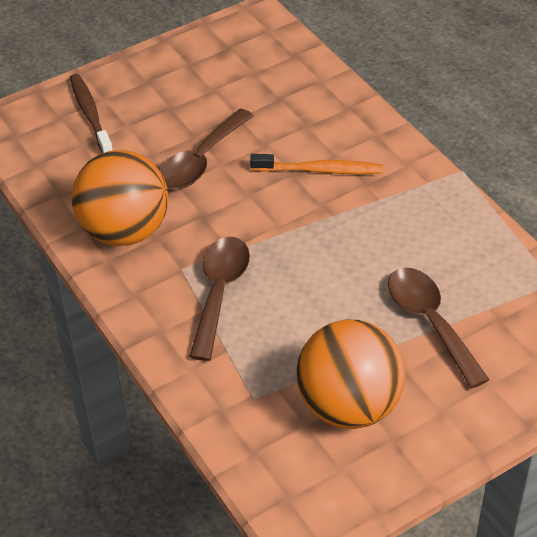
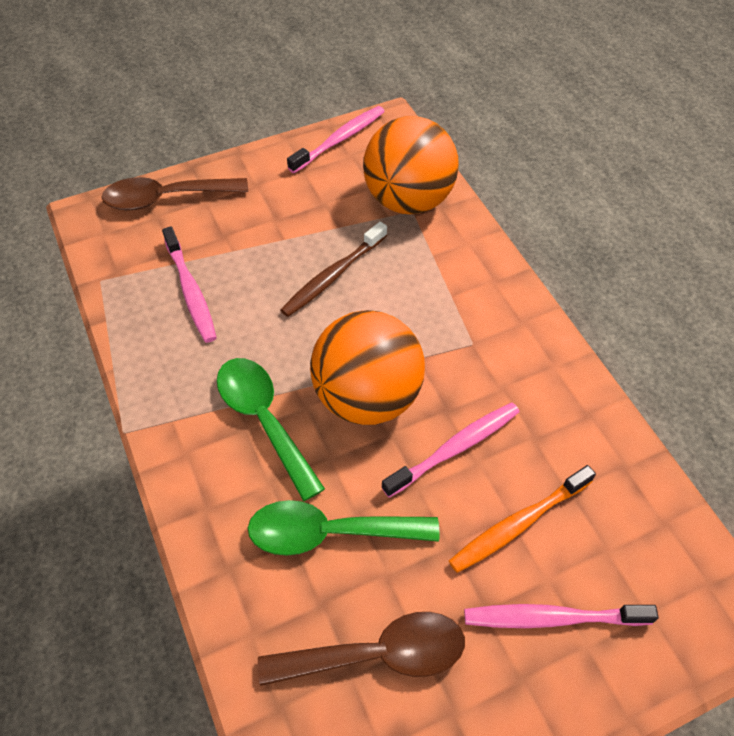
brown spoon: [159,109,254,190] [189,237,250,361] [388,268,489,388] = 3 -> [102,177,248,210] [258,612,465,686] = 2
green spoon: none = 0 -> [217,358,325,501] [248,500,439,556] = 2
pink toothbrush: none = 0 -> [162,227,217,343] [287,106,385,173] [382,403,520,498] [464,604,658,628] = 4

